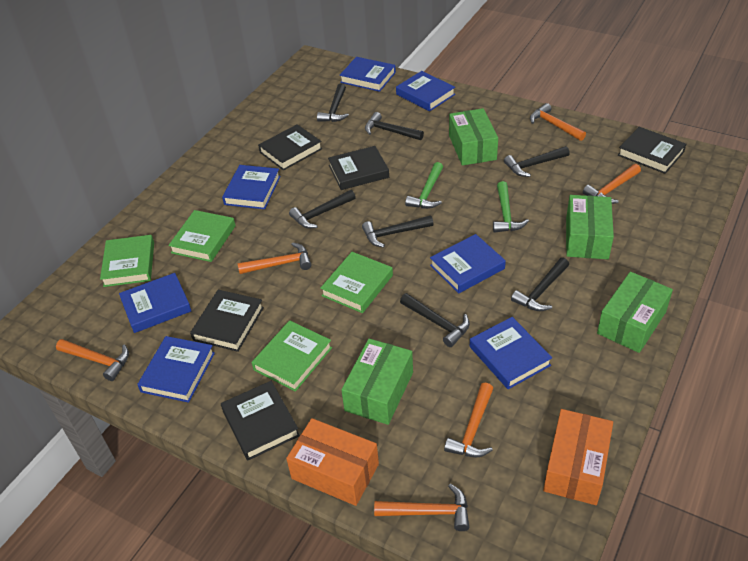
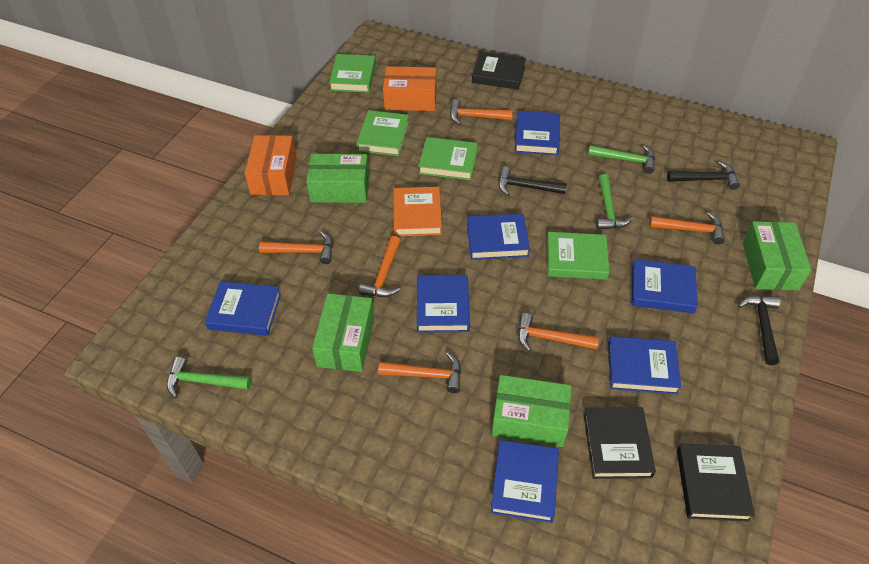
black book: [190,290,264,352] [221,381,300,460] [258,124,322,170] [328,146,389,190] [618,127,686,174] = 5 -> [472,52,526,90] [584,407,656,479] [677,444,755,522] = 3
black hammer: [289,190,356,229] [317,84,349,122] [362,215,433,248] [365,112,424,140] [400,293,470,347] [504,146,570,177] [511,258,569,311] = 7 -> [498,166,567,196] [667,161,740,190] [738,296,780,365] = 3
green hammer: [405,162,443,209] [493,181,529,233] = 2 -> [167,357,251,398] [588,145,655,174] [596,174,633,230] = 3
orange book: none = 0 -> [393,187,442,236] = 1

